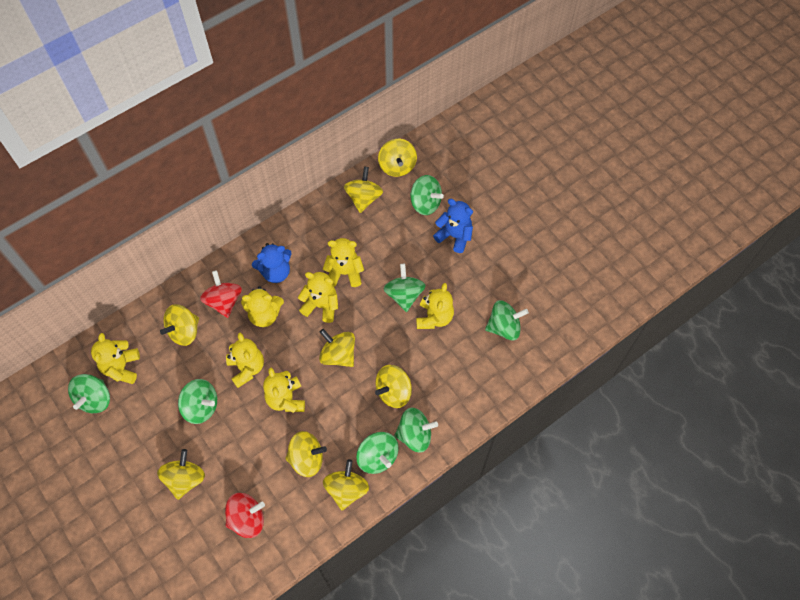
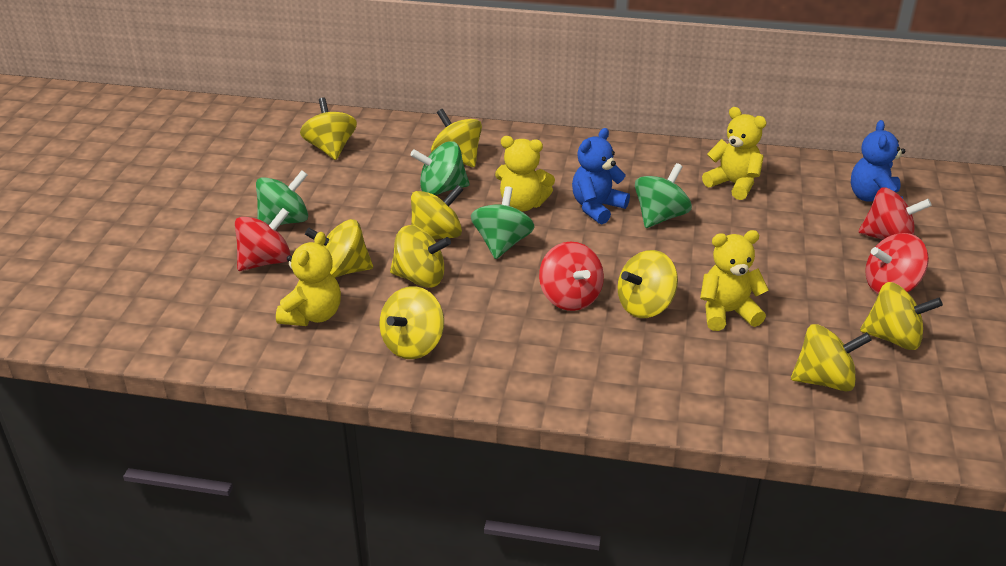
green spinning top: [68,374,110,413] [178,379,217,424] [356,432,398,474] [384,264,426,312] [394,408,438,453] [410,175,444,215] [485,300,529,340] = 7 -> [256,170,308,225] [410,141,470,195] [471,186,534,259] [635,163,692,228] = 4
red spinning top: [200,270,242,318] [225,493,265,538] = 2 -> [235,208,291,271] [539,241,604,311] [859,187,932,240] [865,233,929,294] = 4
yellow spinning top: [157,449,205,500] [160,304,199,346] [285,431,327,477] [319,329,355,367] [323,459,369,510] [344,167,383,213] [375,365,412,408] [378,139,417,177] = 8 -> [300,97,357,160] [305,219,373,278] [379,286,444,359] [390,225,451,288] [411,185,463,240] [431,109,482,167] [617,250,678,318] [791,324,872,392] [860,282,943,350] = 9
yellow teddy bear: [91,333,140,384] [226,333,264,388] [241,286,284,327] [263,368,305,413] [298,272,338,323] [323,238,364,287] [416,283,454,329] = 7 -> [276,232,341,326] [495,136,555,211] [700,230,769,331] [702,107,767,200] = 4

